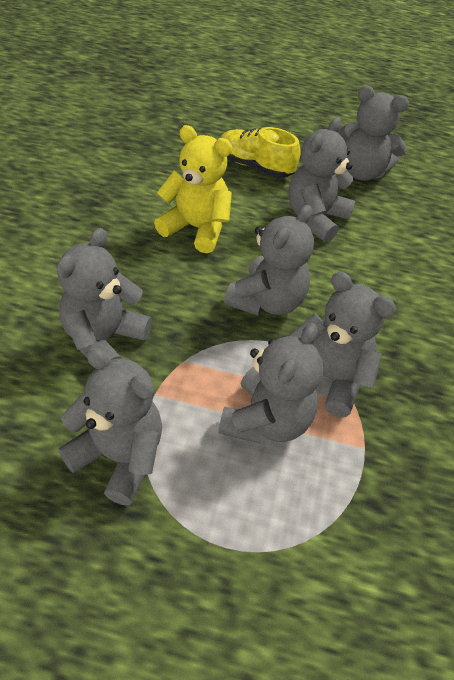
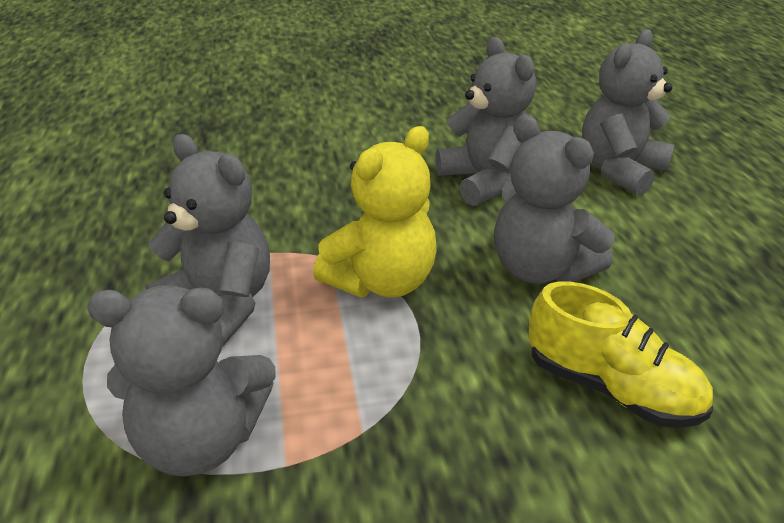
grey teddy bear: [56,228,152,360] [58,348,162,505] [218,323,323,444] [224,205,314,316] [288,117,355,242] [289,272,396,417] [339,86,409,181] = 7 -> [87,285,276,476] [145,134,270,347] [435,37,536,206] [494,115,615,284] [582,29,674,196] = 5

